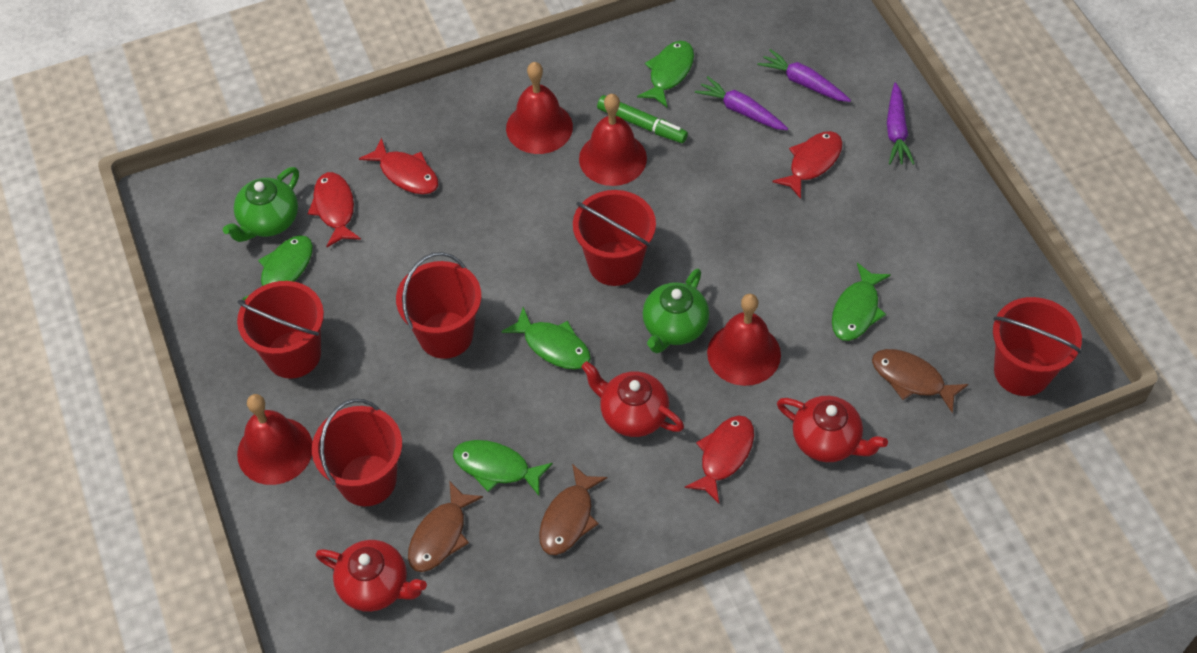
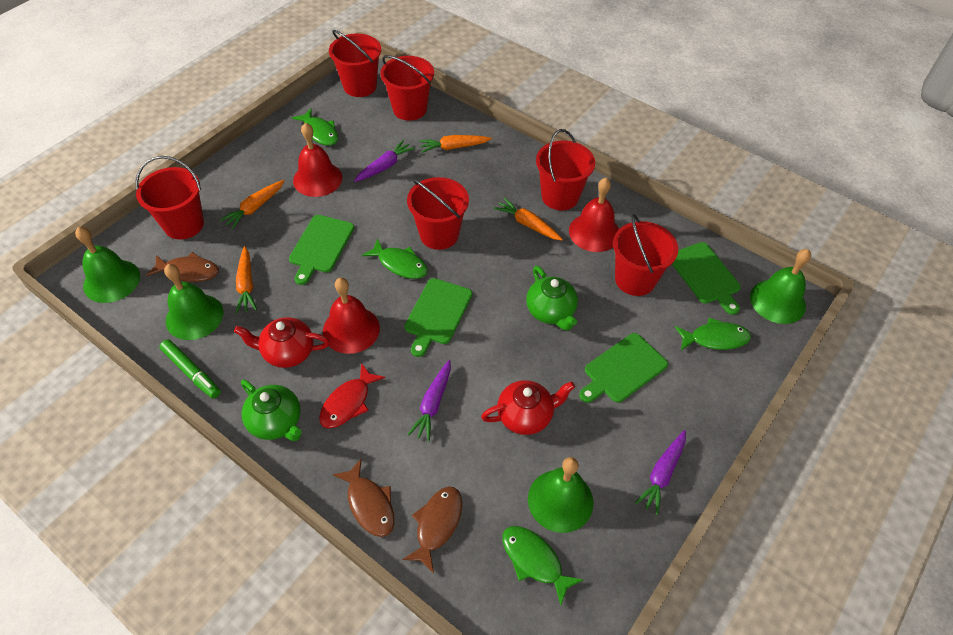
green bell: none = 0 -> [75,227,140,303] [164,264,223,340] [528,457,593,533] [750,249,811,324] = 4
green cutting board: none = 0 -> [289,215,354,285] [404,278,472,357] [579,333,668,403] [672,242,741,315] = 4
green fish: [242,235,313,300] [453,440,553,496] [501,307,591,370] [637,41,694,107] [832,263,891,341] = 5 -> [292,109,338,146] [362,238,428,279] [502,526,583,606] [675,318,751,350] = 4
orange carrot: none = 0 -> [220,180,285,229] [236,246,257,314] [419,135,492,153] [493,198,563,241] = 4
red bell: [237,394,313,485] [506,62,573,154] [579,94,647,186] [707,294,781,386] = 4 -> [293,122,342,197] [323,278,380,354] [569,177,619,252] = 3
red bucket: [237,281,324,379] [312,399,402,506] [396,252,482,359] [573,190,656,286] [993,297,1082,396] = 5 -> [135,156,204,240] [329,30,381,97] [380,55,434,121] [407,177,469,250] [536,129,595,210] [613,214,678,296] = 6
red fish: [307,172,361,247] [359,137,438,194] [684,416,754,504] [772,131,843,199] = 4 -> [319,363,385,429] = 1
red teapot: [316,540,427,612] [581,361,684,437] [777,396,888,462] = 3 -> [234,317,330,368] [481,380,575,435] = 2

